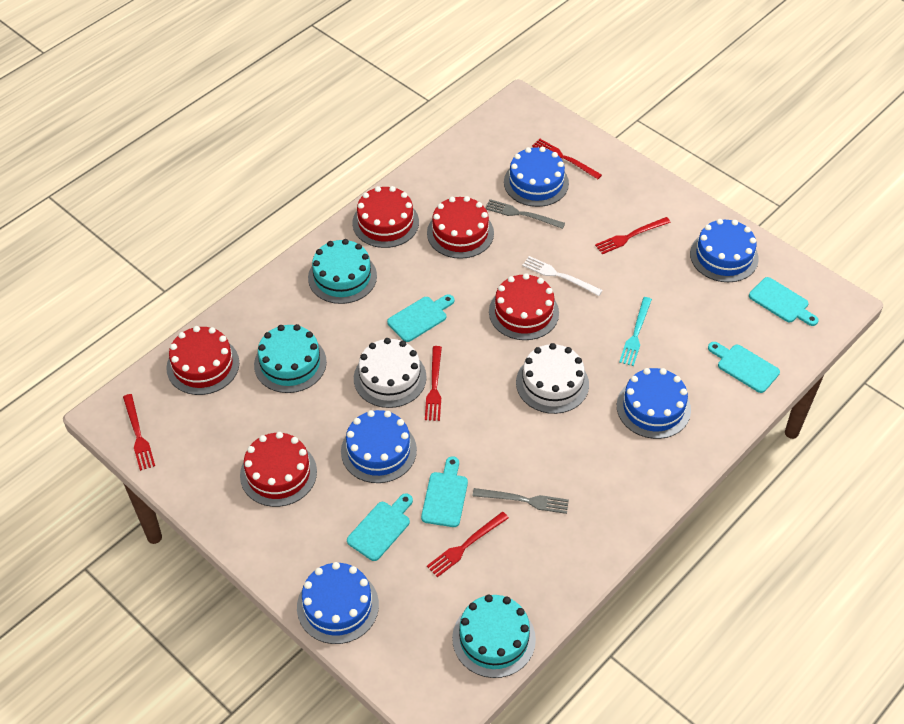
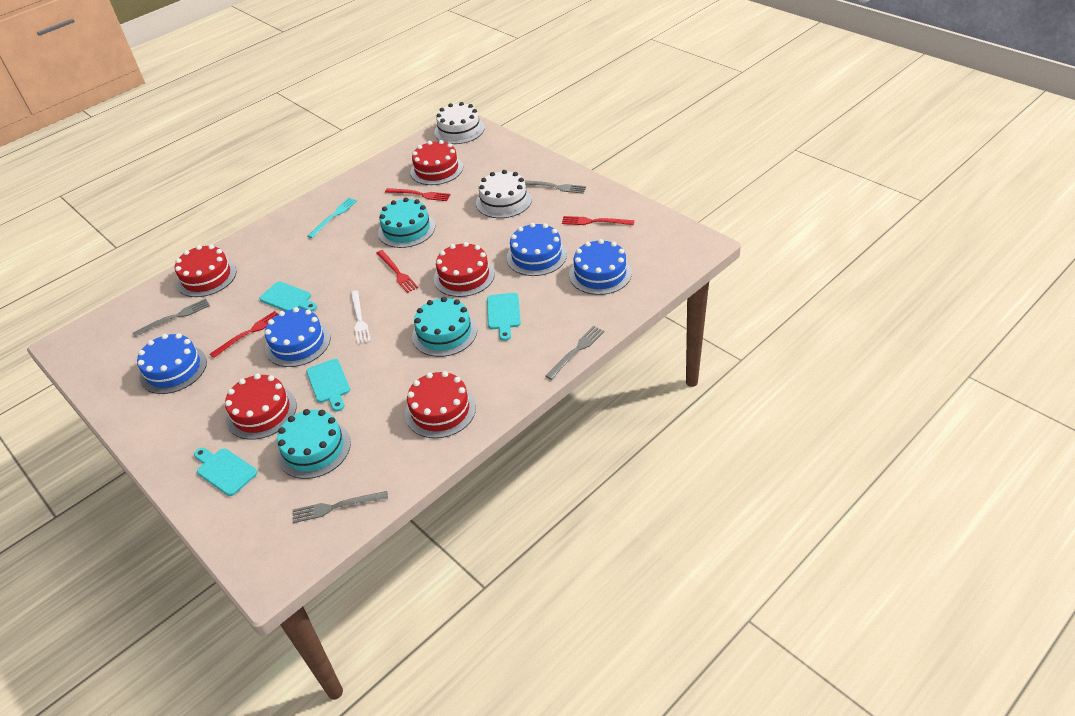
blue cake: [297,562,379,644] [341,410,417,483] [504,147,569,207] [617,368,691,439] [690,219,759,282] = 5 -> [137,333,207,394] [265,307,330,367] [507,223,567,276] [569,239,632,295] = 4
grey fork: [472,488,569,514] [485,199,565,229] = 2 -> [133,299,210,337] [293,491,388,523] [524,180,586,194] [545,326,605,380] = 4
red fork: [123,394,155,471] [425,346,442,421] [427,512,509,577] [532,139,602,179] [595,217,671,254] = 5 -> [210,311,278,358] [377,250,418,293] [385,188,451,201] [562,216,634,225] = 4
turquoise cutting board: [347,493,413,561] [387,294,454,342] [421,456,468,527] [708,342,780,393] [749,277,819,326] = 5 -> [194,448,257,496] [259,282,317,312] [306,359,350,412] [487,293,521,341] = 4

